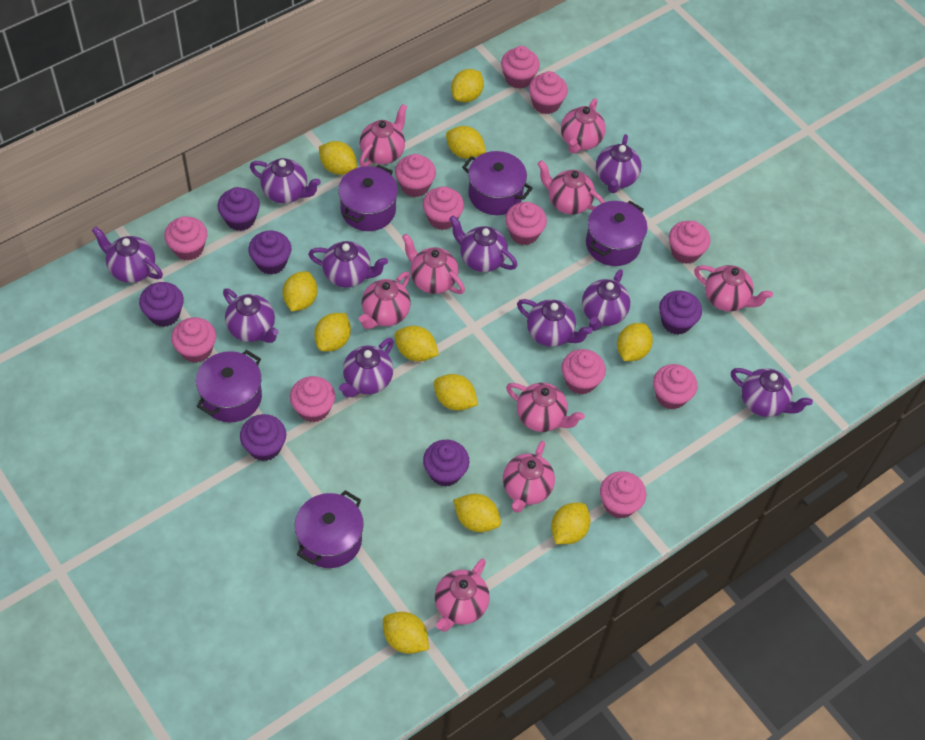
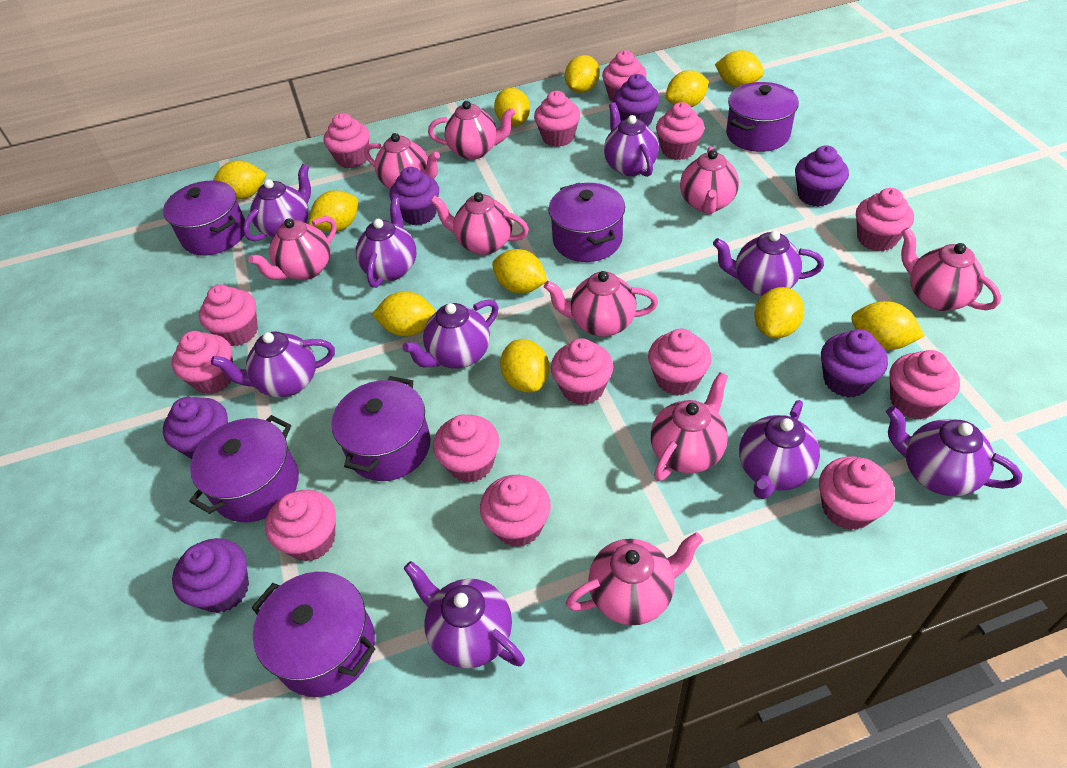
pink cupcake: [164,216,207,261] [171,317,216,363] [290,376,335,422] [395,154,436,197] [423,186,464,230] [501,46,540,89] [505,202,547,245] [529,71,568,114] [562,349,606,394] [600,471,646,519] [653,364,697,410] [669,221,710,264] = 12 -> [171,331,233,394] [199,285,258,346] [265,490,336,561] [324,113,370,169] [433,415,499,483] [480,475,551,547] [534,91,580,147] [551,338,613,405] [602,50,647,103] [648,329,712,396] [656,102,705,160] [819,456,895,530] [856,188,914,251] [890,350,960,419] = 14
purple pot: [196,350,262,423] [295,490,364,568] [338,165,398,231] [462,151,533,215] [586,201,647,266] = 5 -> [163,181,245,255] [189,415,299,522] [252,572,375,697] [332,376,431,481] [548,183,625,262] [726,82,799,152] = 6
purple teapot: [92,227,163,283] [223,289,279,343] [250,158,321,204] [308,241,388,288] [339,338,394,398] [449,215,517,272] [517,299,592,347] [582,269,630,331] [596,134,641,193] [731,368,813,417] = 10 -> [211,331,335,397] [243,164,311,241] [356,197,417,288] [402,299,498,369] [403,561,525,669] [604,102,659,177] [713,231,824,296] [739,400,820,499] [886,406,1022,496] = 9

